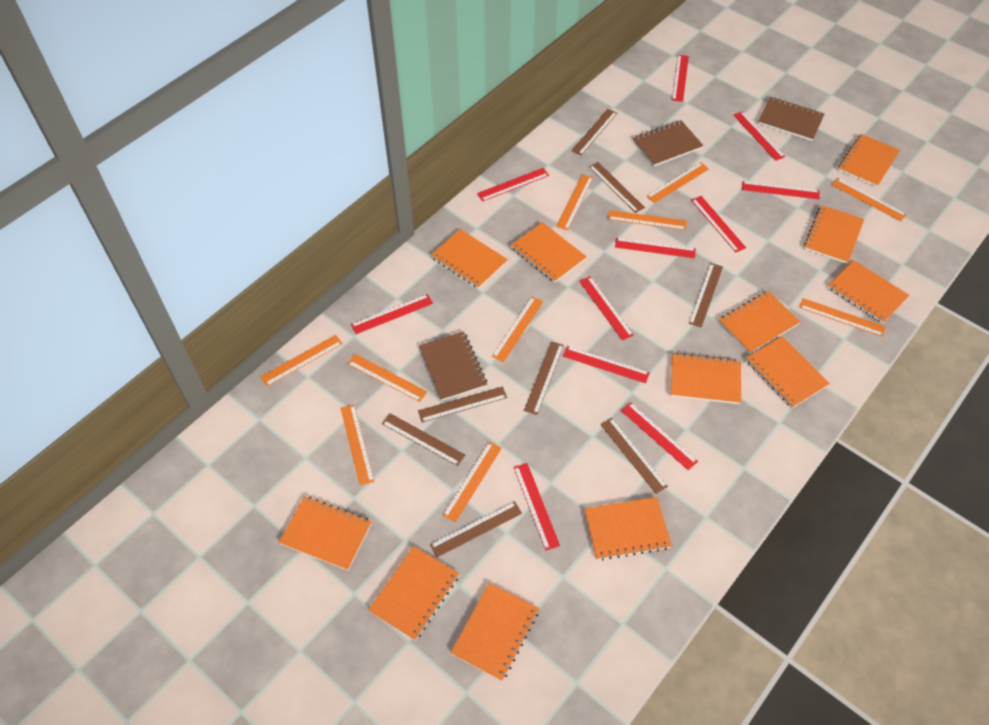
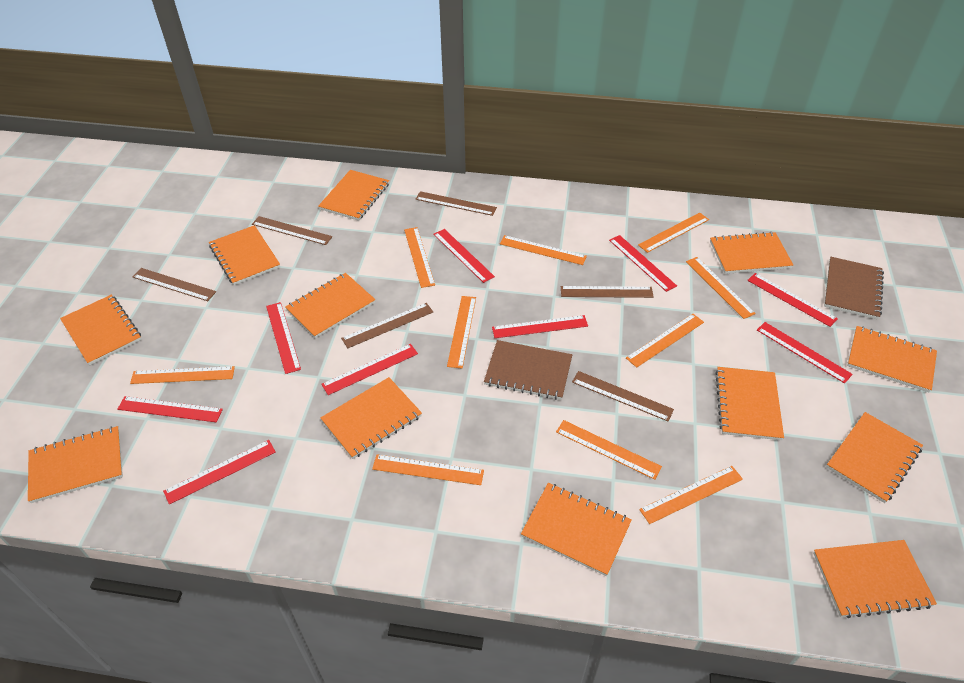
brown notebook: [419,332,487,401] [633,120,704,166] [758,97,824,141] = 3 -> [484,340,572,400] [824,257,884,319] = 2
brown ruler: [382,413,465,466] [418,386,507,423] [430,501,522,558] [524,341,564,415] [571,109,617,155] [589,162,645,213] [600,418,668,494] [689,263,723,328] = 8 -> [133,268,216,301] [252,216,332,245] [341,303,433,348] [415,191,497,216] [561,286,654,298] [572,371,674,421] = 6
red ruler: [351,294,433,334] [477,168,549,202] [513,463,560,551] [563,346,650,383] [579,276,634,341] [615,238,696,258] [621,402,698,470] [672,55,689,102] [691,196,746,252] [733,111,785,161] [742,181,820,199] = 11 -> [118,396,223,422] [163,440,276,504] [266,302,301,374] [321,344,418,395] [433,229,495,283] [492,315,588,338] [609,235,677,292] [747,273,838,327] [757,322,853,383] = 9

